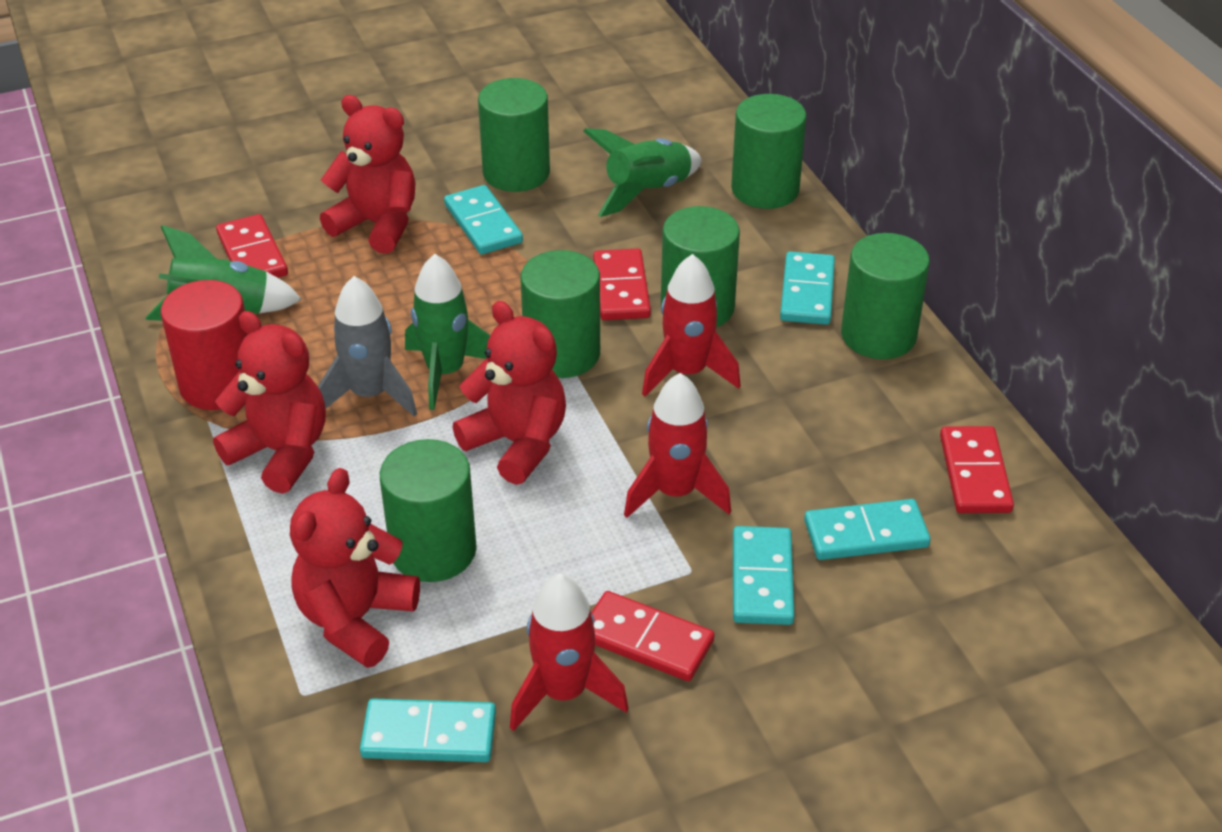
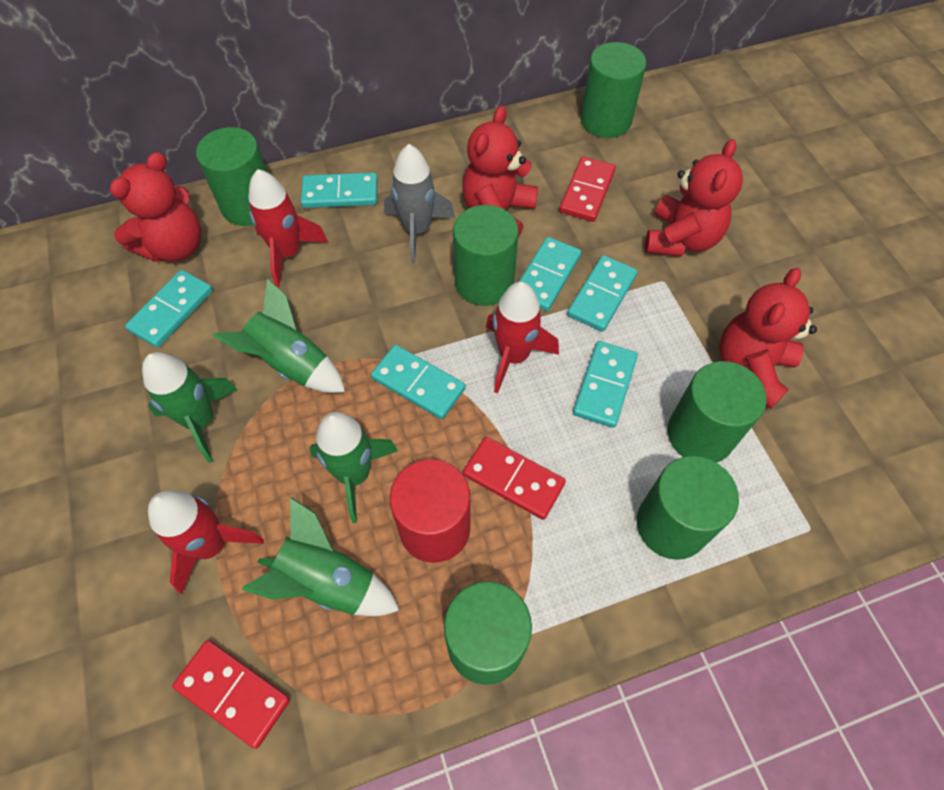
green rocket: [145,225,302,321] [405,254,490,410] [583,128,702,217] = 3 -> [142,352,238,463] [213,278,345,393] [241,497,400,616] [310,412,398,523] = 4
red domino: [216,214,288,278] [591,591,715,681] [593,248,651,320] [940,426,1014,513] = 4 -> [172,640,290,749] [463,437,566,520] [559,156,616,222] = 3
turquoise domino: [360,698,496,762] [444,185,523,254] [733,526,795,625] [780,251,835,325] [804,499,931,560] = 5 -> [125,270,213,348] [301,173,377,208] [371,345,465,419] [519,237,581,311] [567,255,638,332] [573,341,638,428] = 6

